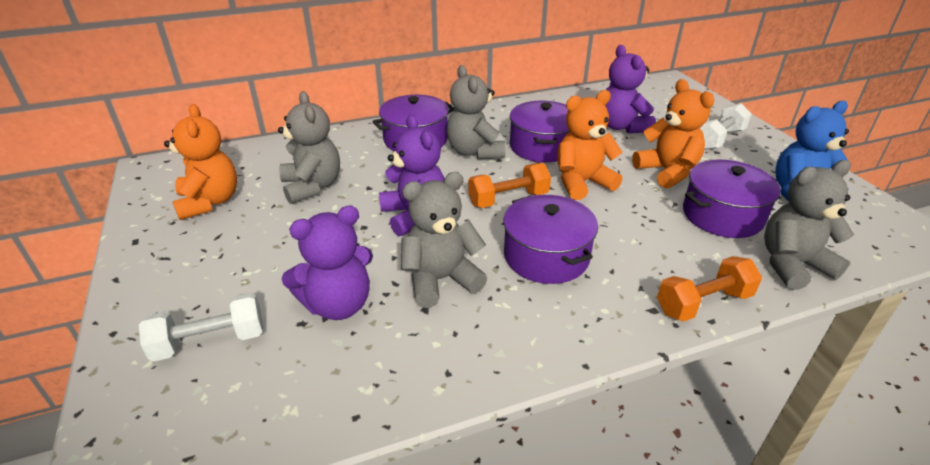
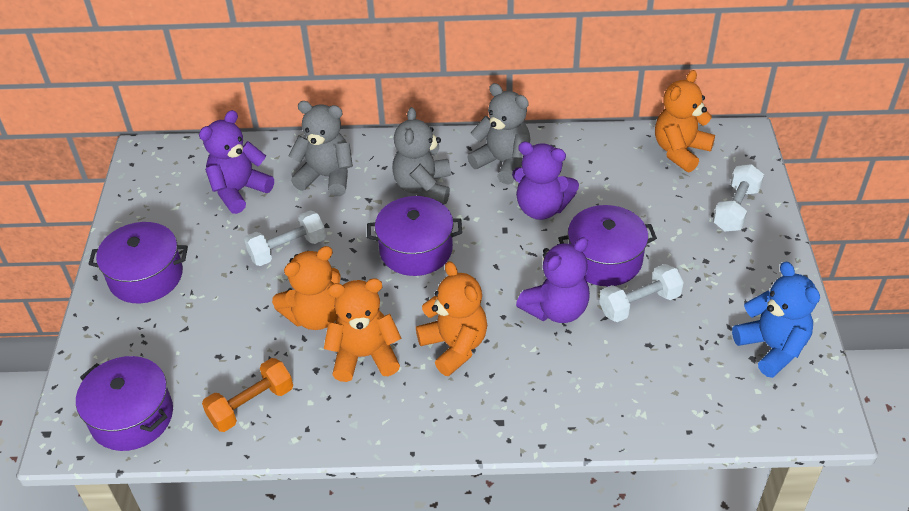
grey teddy bear: [278,91,340,204] [401,172,487,308] [446,65,506,159] [764,160,854,290] = 4 -> [288,101,353,196] [393,107,451,204] [467,83,530,185] = 3
orange dumbbell: [468,163,551,208] [657,256,762,322] = 2 -> [202,358,293,432] = 1
orange teddy bear: [164,104,237,220] [557,90,623,200] [632,79,714,189] = 3 -> [272,246,340,330] [324,278,401,382] [416,261,487,376] [655,70,715,172] = 4
white dumbbell: [139,292,263,362] [700,103,752,150] = 2 -> [244,210,326,266] [599,264,684,322] [713,164,764,231] = 3

